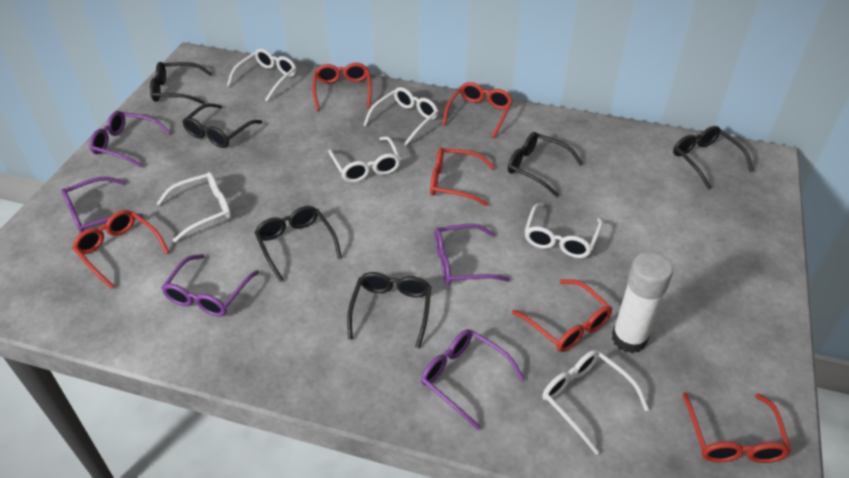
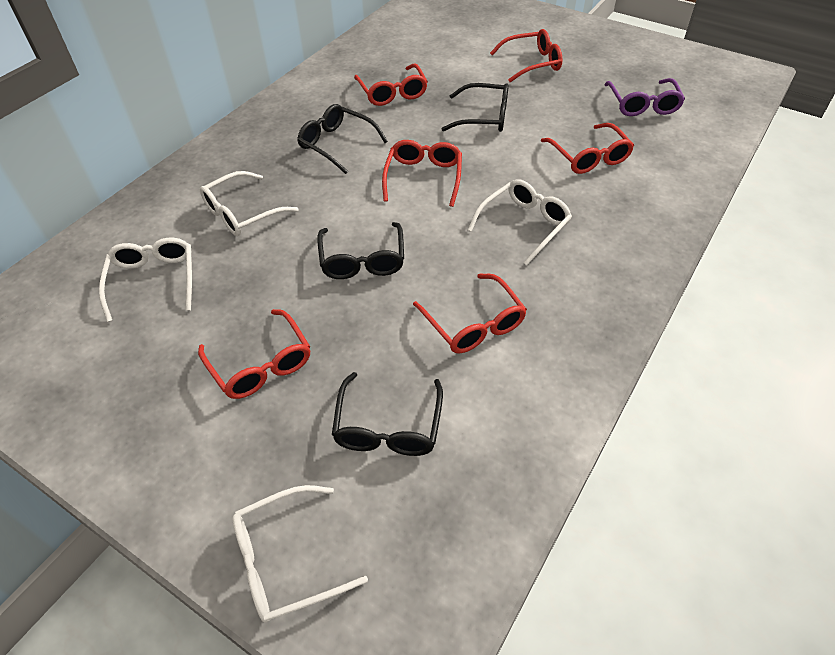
black glasses: [150,62,213,104] [182,103,262,148] [254,206,342,282] [347,272,431,348] [508,132,583,197] [673,126,754,189] = 6 -> [297,104,388,174] [317,222,404,279] [332,372,443,456] [442,83,509,132] = 4
purple glasses: [61,177,143,233] [89,111,171,168] [161,254,259,316] [421,329,525,430] [435,224,510,285] = 5 -> [604,78,685,116] = 1
white glasses: [156,172,231,242] [227,48,297,102] [328,136,401,182] [364,87,439,146] [525,203,603,258] [542,350,649,455] = 6 -> [99,238,192,322] [200,171,298,236] [232,485,368,623] [468,179,572,265] = 4
white glue stick: [612,252,673,353] = 1 -> none = 0

